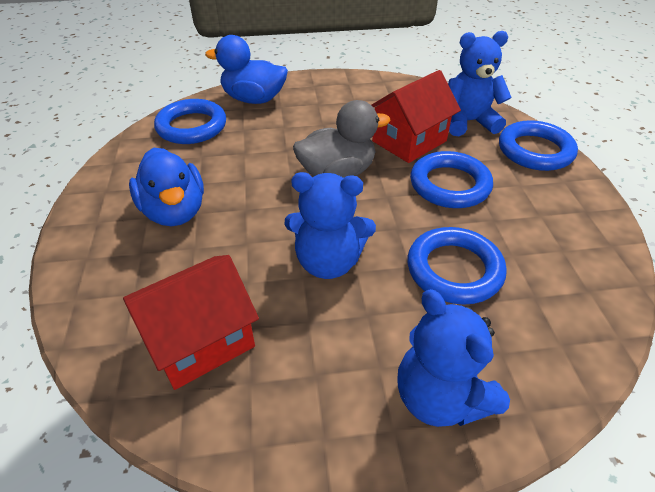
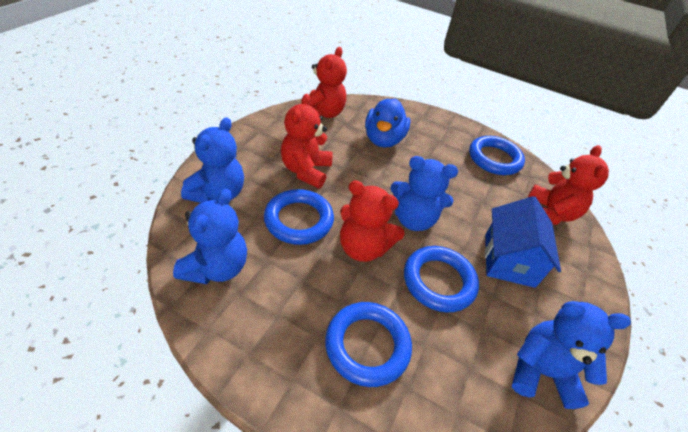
blue duck: [129,148,204,226] [205,35,288,104] = 2 -> [365,98,410,148] = 1
blue house: none = 0 -> [485,196,561,288] = 1
blue teddy bear: [284,172,376,279] [397,289,510,427] [448,31,512,136] = 3 -> [173,189,247,284] [181,118,244,203] [390,156,458,231] [512,301,631,409] = 4
grey duck: [293,100,391,178] = 1 -> none = 0
red house: [123,255,259,390] [371,70,461,163] = 2 -> none = 0
red teddy bear: none = 0 -> [281,94,332,188] [301,47,347,118] [340,180,405,262] [528,145,609,225] = 4

